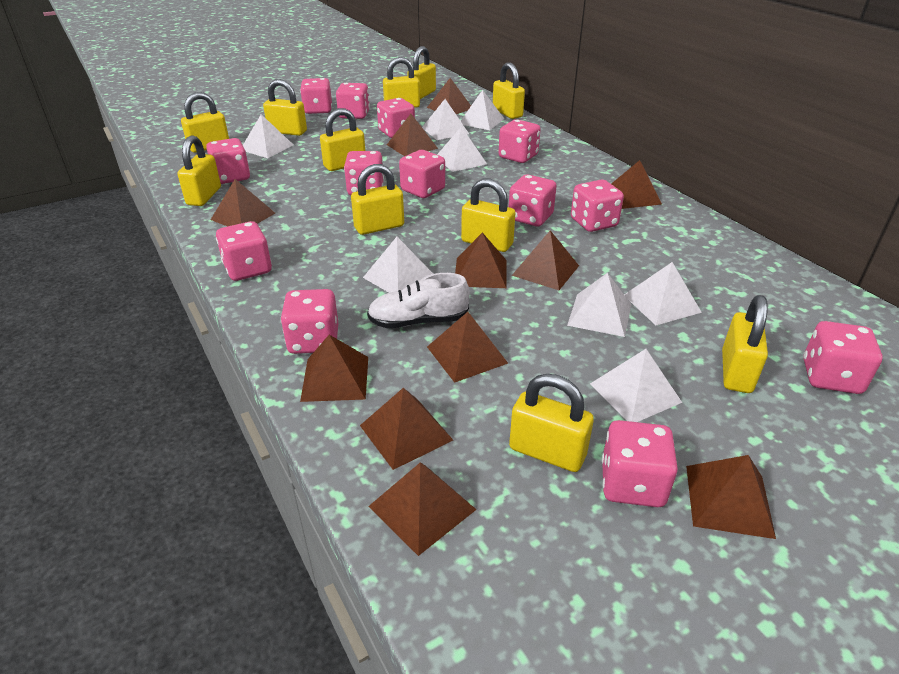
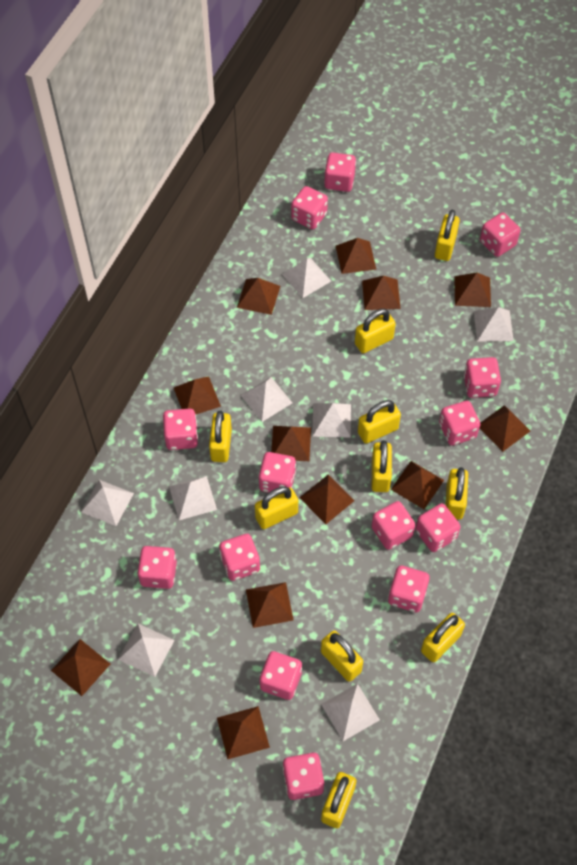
brown pyramid: [211,179,275,226] [300,335,368,402] [360,388,453,470] [368,462,477,556] [387,114,438,156] [427,78,471,114] [427,312,508,383] [455,232,507,288] [512,230,579,290] [611,160,662,209] [686,455,776,539] = 11 -> [51,639,110,696] [174,376,221,414] [217,706,270,759] [237,278,280,315] [246,582,294,628] [271,426,311,461] [299,474,355,524] [336,238,376,274] [362,275,401,310] [391,461,444,509] [454,272,491,307] [480,405,530,452] = 12
pink dice: [206,138,250,184] [216,221,272,281] [281,289,338,354] [300,78,332,114] [336,83,370,119] [344,151,384,195] [377,98,415,138] [399,150,445,198] [498,119,541,163] [509,174,557,226] [571,179,624,232] [602,420,678,507] [803,321,883,394] = 13 -> [137,546,177,589] [163,408,198,450] [219,534,260,581] [258,452,296,493] [260,651,302,700] [283,753,324,800] [291,186,328,229] [324,152,356,192] [372,501,415,550] [388,565,430,612] [415,503,461,552] [439,401,480,446] [464,357,501,398] [480,213,521,257] = 14
white shoe: [367,273,470,328] = 1 -> none = 0
yellow padlock: [178,135,221,206] [181,92,229,153] [263,79,307,136] [320,108,365,171] [351,164,404,235] [383,57,420,108] [407,46,436,99] [461,178,516,252] [493,62,525,119] [509,374,594,472] [722,295,768,393] = 11 -> [209,410,232,462] [255,486,298,529] [321,630,363,682] [321,772,356,828] [355,309,396,353] [358,400,401,443] [372,440,392,492] [421,613,465,662] [435,210,460,261] [446,467,468,519] = 10

